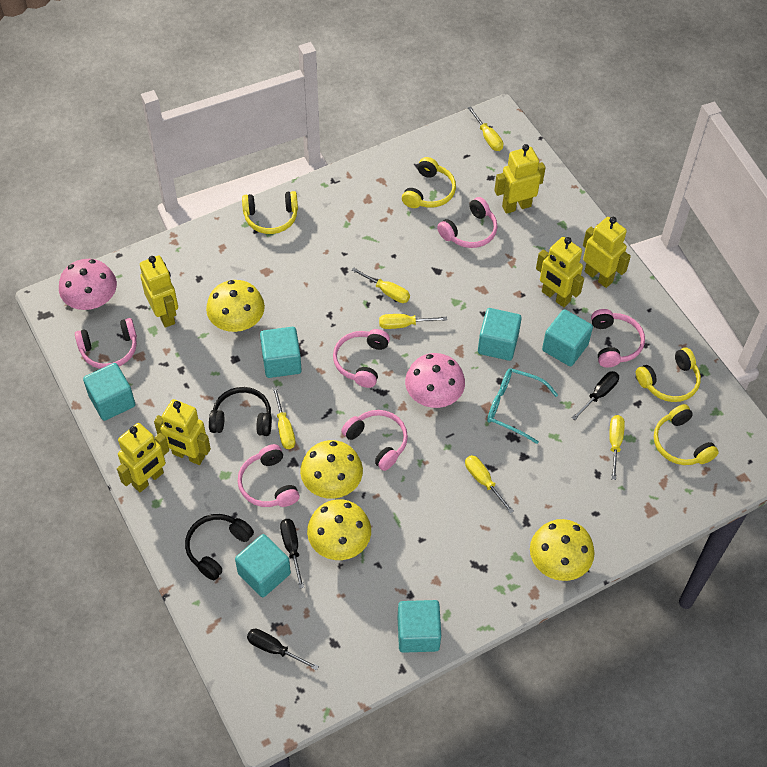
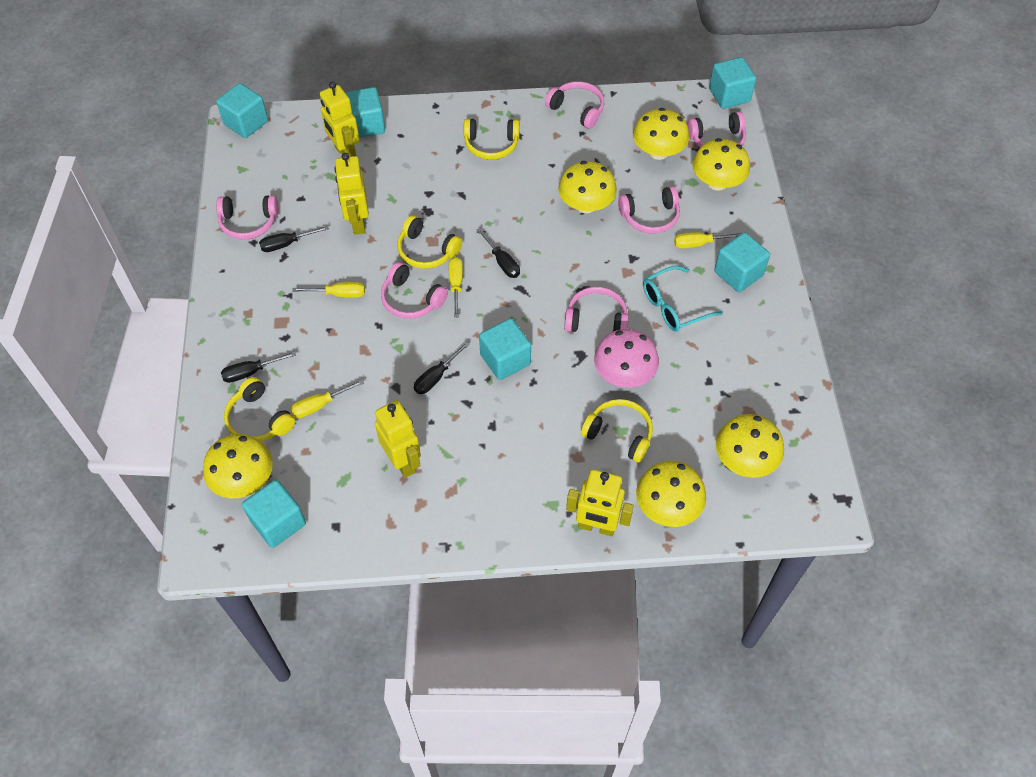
black headphones: [185,514,254,580] [209,387,272,436] = 2 -> none = 0
black screwdriver: [247,629,319,671] [280,519,304,589] [572,371,619,420] = 3 -> [221,352,296,383] [259,226,329,252] [414,341,470,394] [477,228,520,278] = 4
pink mushroom: [59,259,117,310] [405,353,465,408] = 2 -> [594,329,659,388] = 1
yellow mushroom: [206,280,265,332] [300,440,363,499] [307,499,371,560] [530,519,595,581] = 4 -> [203,434,273,498] [558,161,617,213] [633,108,689,160] [636,461,706,527] [692,138,750,190] [716,414,784,478] = 6
yellow robot: [117,423,169,492] [140,255,178,328] [154,399,211,465] [494,144,546,214] [536,237,584,307] [583,217,631,288] = 6 -> [320,81,360,157] [334,153,369,235] [375,400,421,478] [566,469,634,536] = 4
yellow screwdriver: [273,387,295,449] [351,267,410,303] [379,314,447,329] [465,455,514,514] [468,107,503,151] [609,415,625,480] = 6 -> [290,380,364,418] [292,282,365,298] [449,257,463,318] [674,232,742,249] = 4

